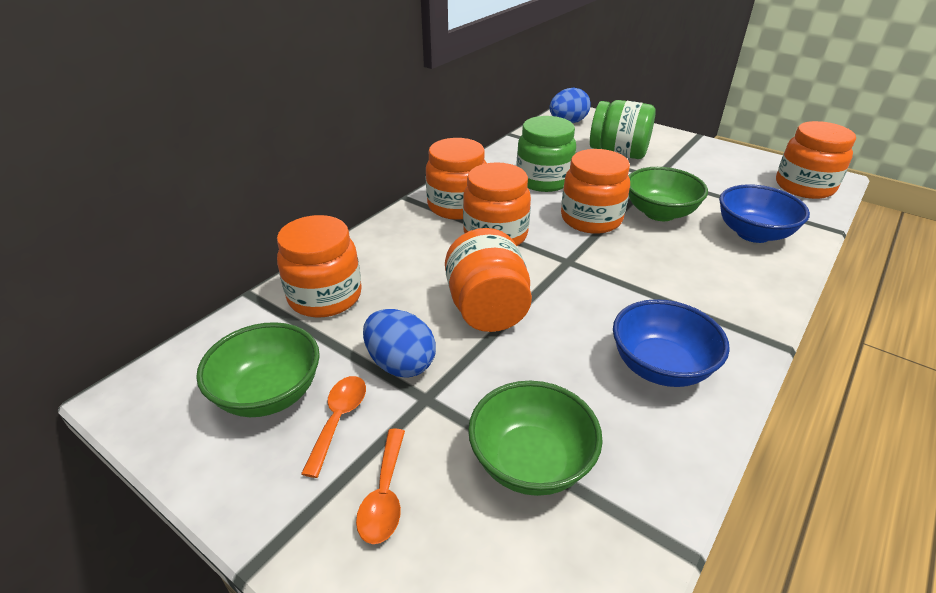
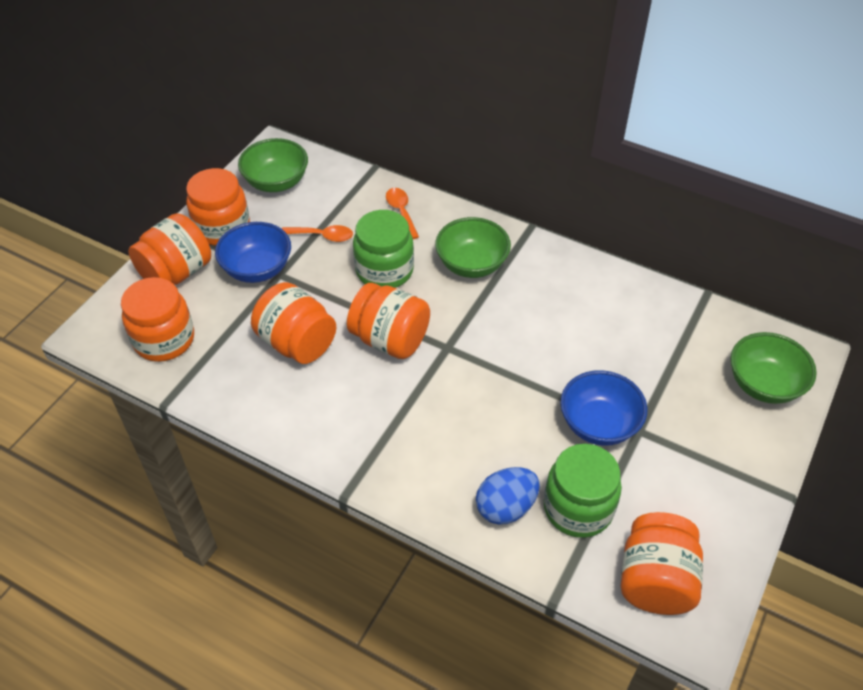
blue egg: [363,309,436,377] [549,88,590,123] = 2 -> [476,467,540,525] = 1

